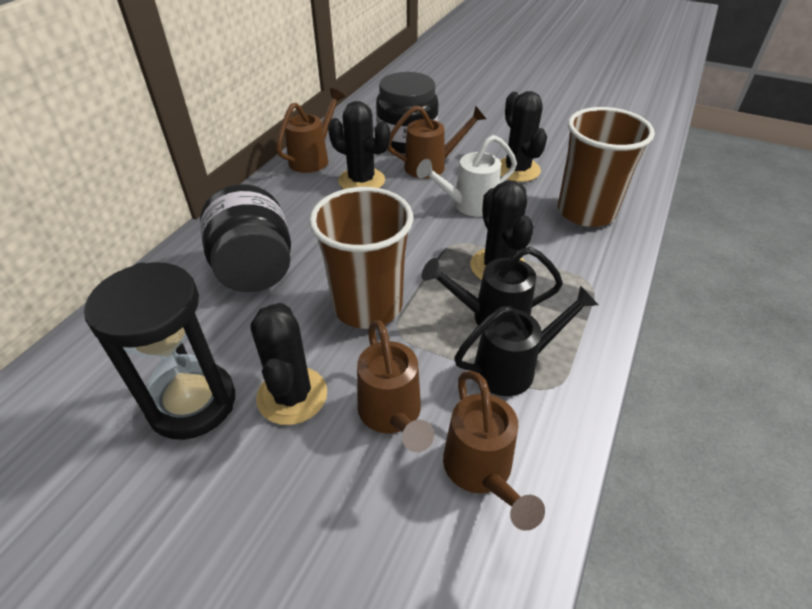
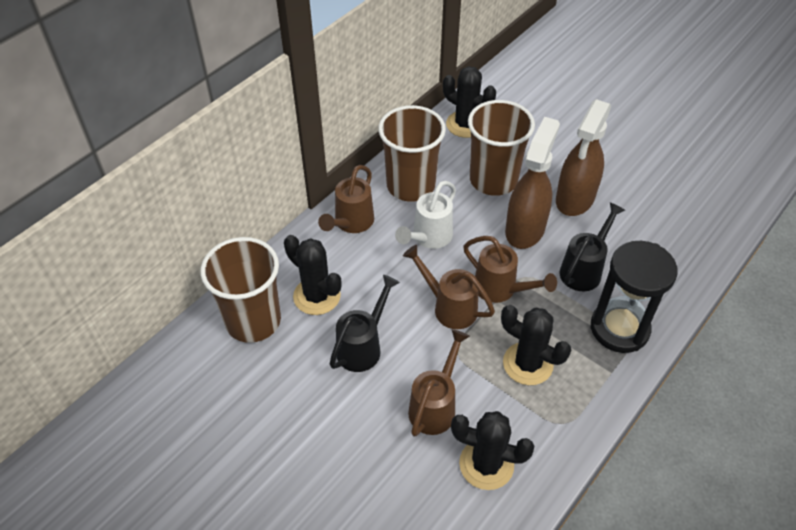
black jar: [200,184,291,292] [376,72,439,154] = 2 -> none = 0
brown cup: [309,187,413,329] [558,107,655,227] = 2 -> [200,237,281,343] [378,105,446,202] [468,100,535,196] = 3
brown spray bottle: none = 0 -> [505,117,560,249] [556,99,611,216] = 2

